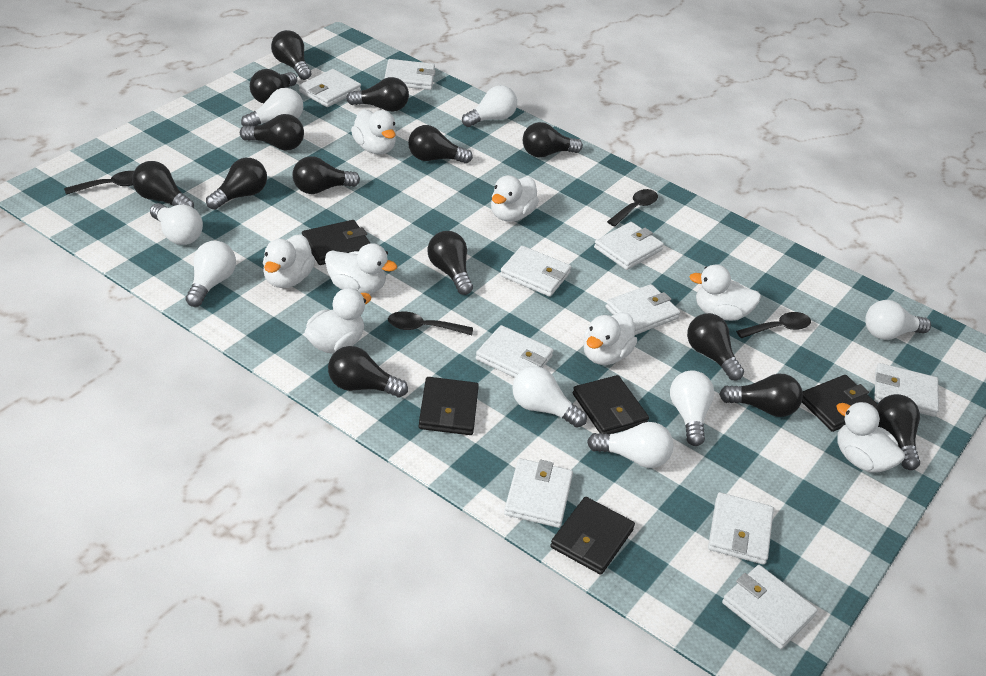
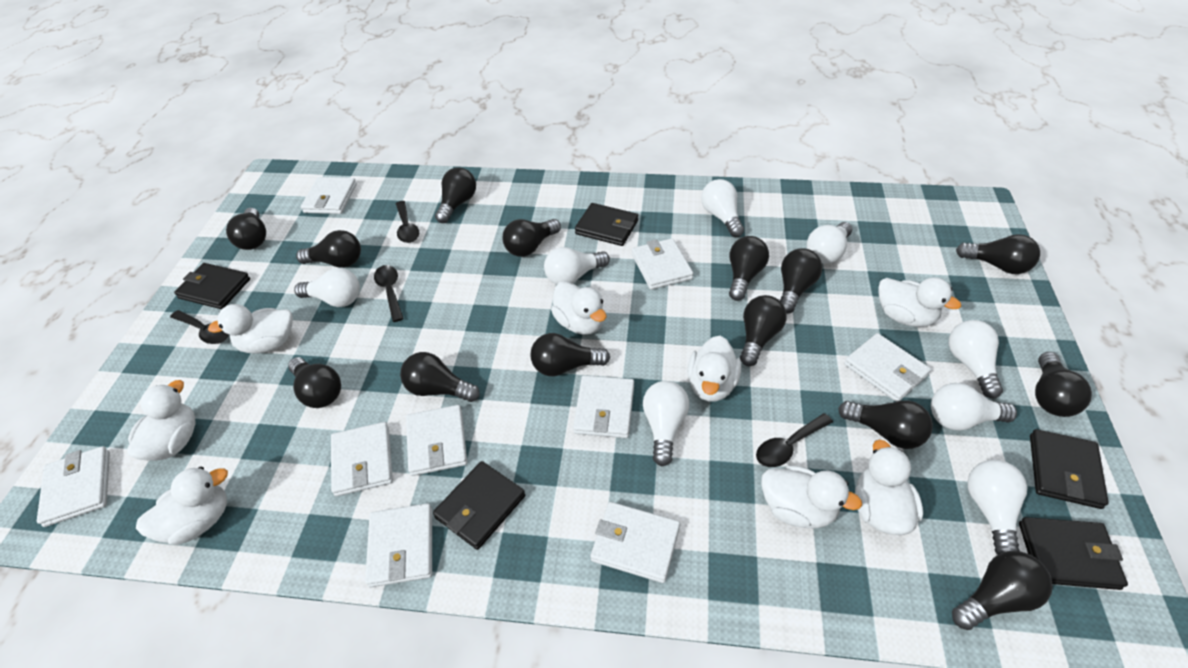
white wallet: [299,69,361,107] [384,59,435,90] [475,325,553,378] [500,246,571,297] [504,458,573,528] [594,222,664,270] [606,284,680,335] [708,492,774,565] [722,565,818,649] [874,363,939,417] = 10 -> [37,446,110,527] [301,177,357,214] [331,422,393,496] [365,503,432,587] [406,405,467,476] [573,375,634,438] [590,502,680,583] [632,238,693,290] [844,333,931,402] = 9

